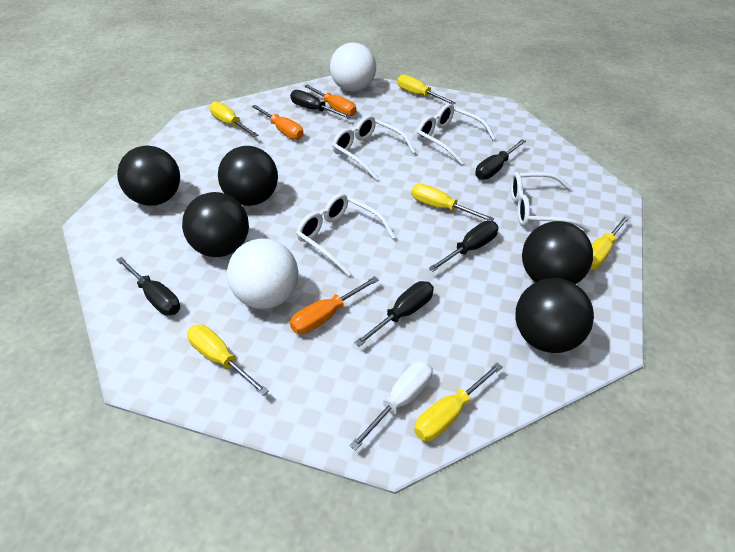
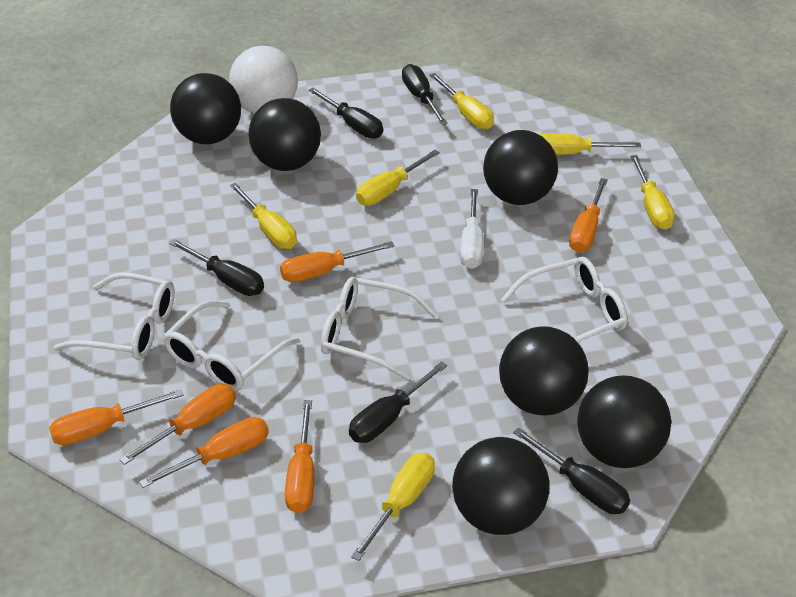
black ball: [117,146,180,206] [182,192,249,257] [218,146,278,206] [516,278,594,353] [522,221,593,284] = 5 -> [170,73,241,144] [249,98,321,171] [452,437,549,535] [483,130,558,205] [499,326,589,416] [577,375,671,468] = 6
orange screwdriver: [252,105,304,140] [290,276,379,334] [304,85,356,116] = 3 -> [49,389,183,445] [119,384,236,465] [139,417,269,488] [280,241,395,282] [285,400,314,513] [569,178,608,253] = 6
white ball: [227,238,298,309] [330,43,376,92] = 2 -> [229,46,298,114] = 1

